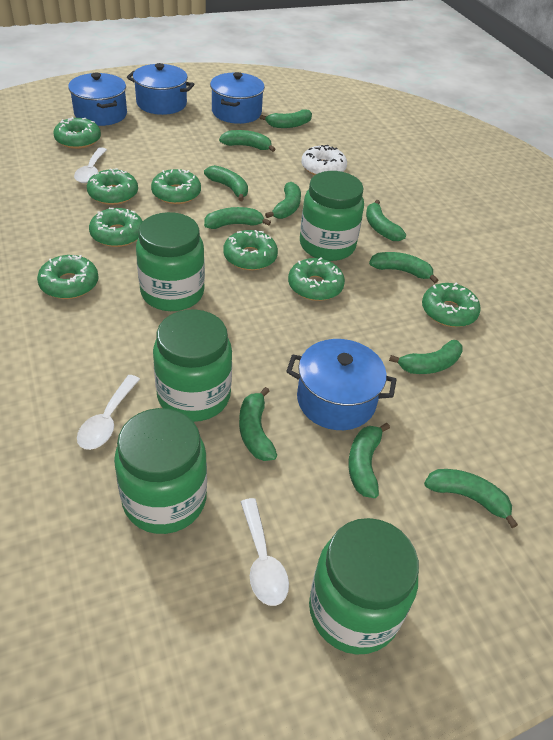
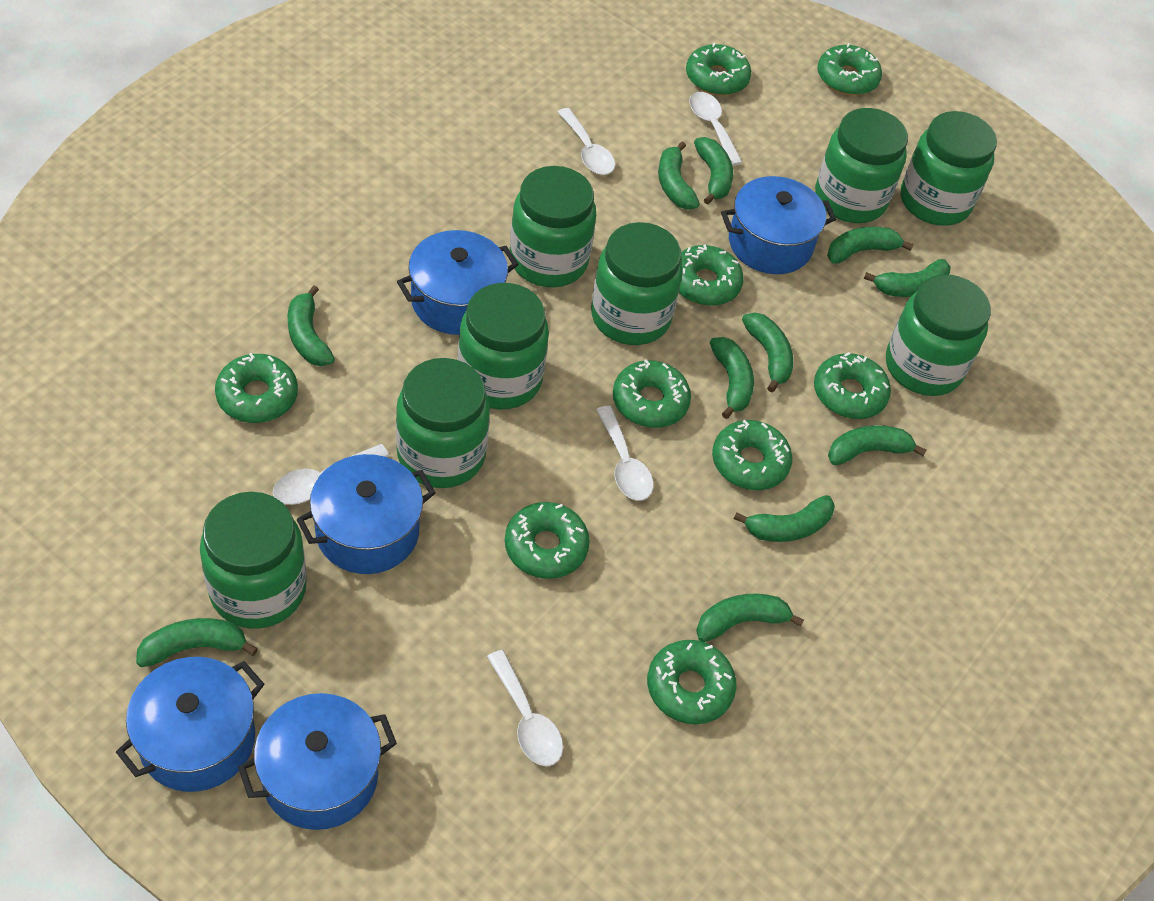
blue pot: [68,73,127,126] [127,63,194,115] [210,72,265,124] [286,339,397,430] = 4 -> [116,657,264,792] [238,693,397,830] [296,454,435,574] [397,230,519,335] [721,176,836,274] = 5
green donut: [37,255,99,299] [53,117,101,149] [87,168,138,205] [89,208,143,247] [151,169,201,204] [223,230,278,270] [288,257,345,301] [422,282,481,327] = 8 -> [215,353,298,423] [505,502,590,579] [613,360,691,428] [647,640,736,724] [679,245,744,306] [686,43,751,96] [712,420,792,490] [814,352,891,419] [817,43,882,95] = 9
green jar: [114,408,207,534] [136,212,205,311] [153,309,232,422] [300,171,364,261] [309,518,419,655] = 5 -> [200,492,307,629] [396,358,490,488] [458,283,549,409] [510,166,596,287] [591,222,683,345] [815,108,908,223] [886,275,991,396] [901,111,997,226] = 8
white donut: [301,145,347,175] = 1 -> none = 0
white spoon: [74,147,107,183] [77,375,140,450] [241,498,289,606] = 3 -> [273,444,389,505] [487,650,563,766] [558,108,615,175] [596,406,653,501] [689,92,743,166] = 5

